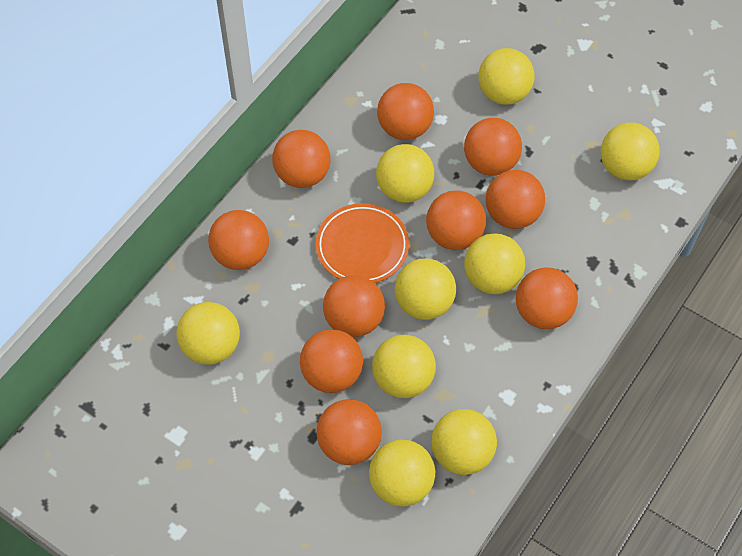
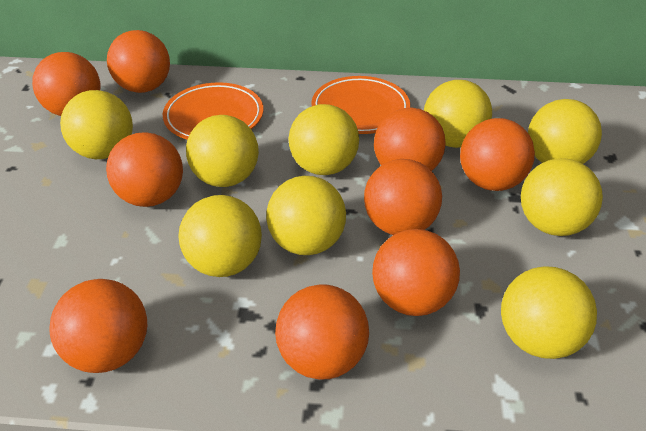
orange ball: [208,210,269,270] [272,130,331,188] [300,329,363,393] [316,399,382,465] [323,275,385,337] [377,83,434,140] [426,190,486,250] [464,118,522,176] [486,170,545,229] [516,267,578,329] = 10 -> [32,52,100,116] [49,279,147,373] [106,132,183,207] [107,30,170,93] [275,284,369,379] [364,159,442,235] [372,229,460,316] [374,108,446,171] [460,118,535,191] = 9
orange plate: [316,203,409,283] = 1 -> [163,82,263,139] [311,76,410,134] = 2

